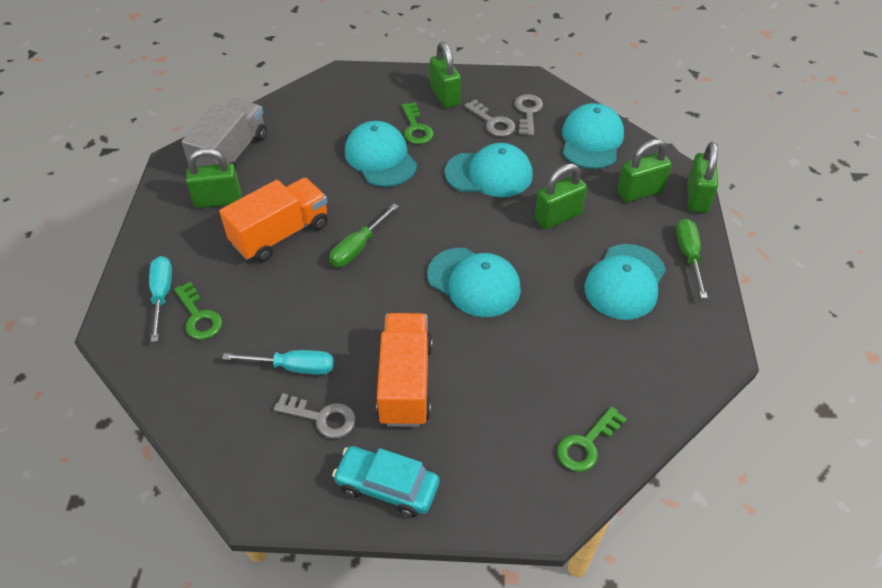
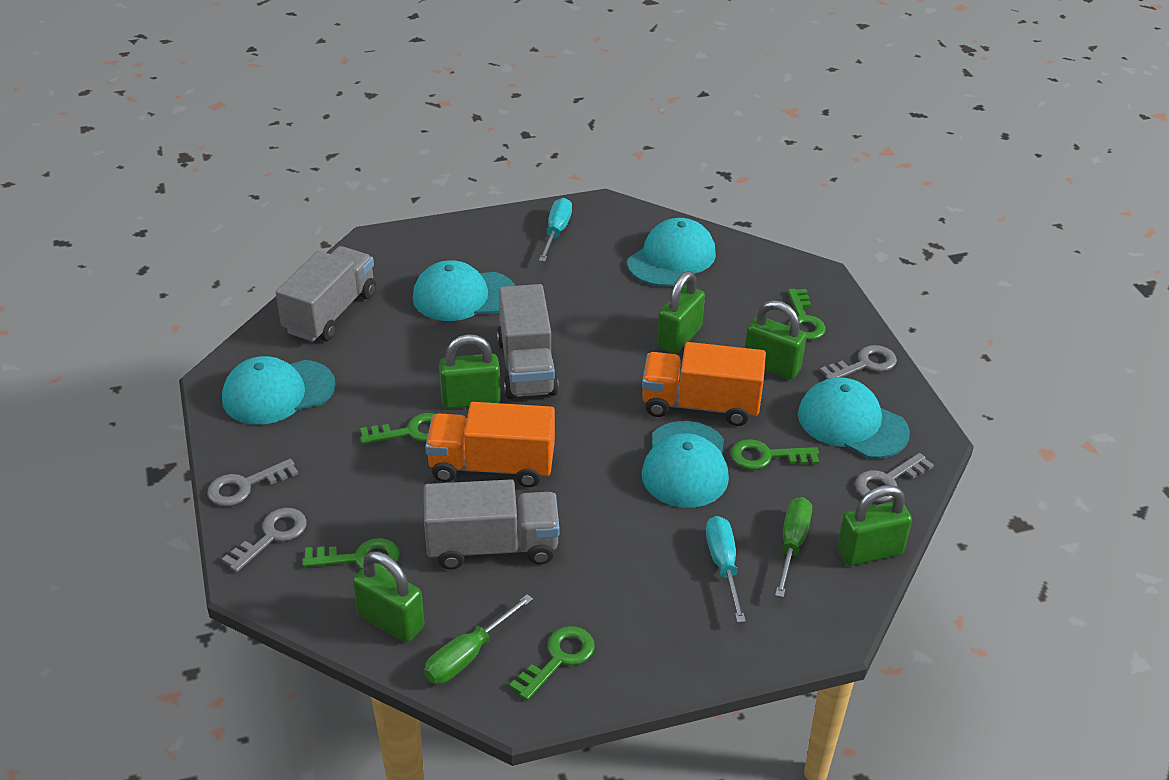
green key: [174,282,222,340] [402,102,434,144] [557,406,627,472] = 3 -> [302,538,400,571] [360,413,435,444] [510,626,595,701] [731,439,819,470] [788,289,826,340] = 5
grey key: [273,393,356,438] [464,99,515,137] [515,94,543,136] = 3 -> [207,459,298,506] [222,508,307,572] [820,345,897,379] [855,453,934,502] = 4
grey truck: [182,99,267,169] = 1 -> [276,246,376,342] [424,479,559,570] [497,284,559,399] = 3
turquoise car: [332,446,439,517] = 1 -> none = 0

